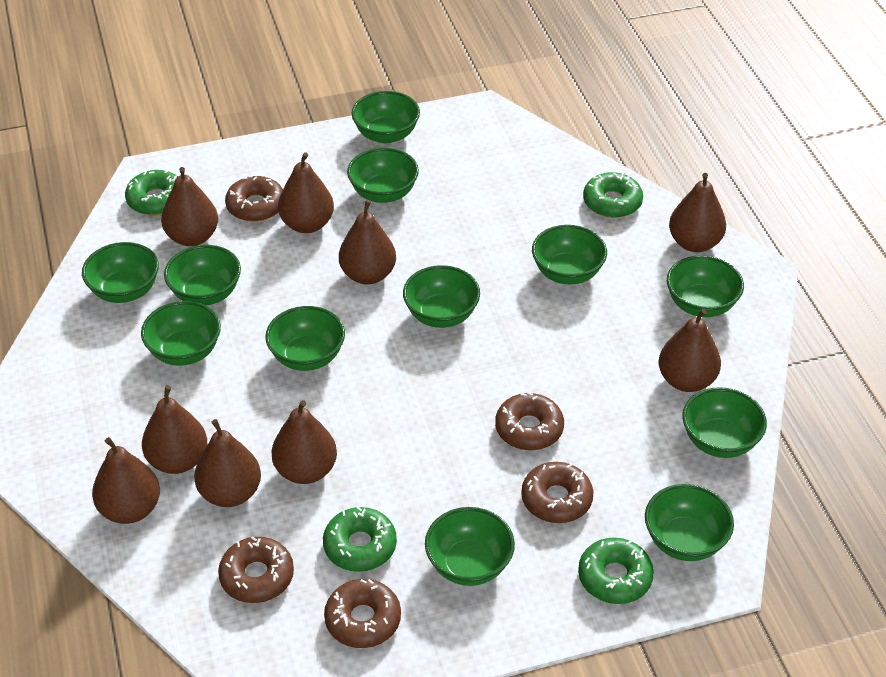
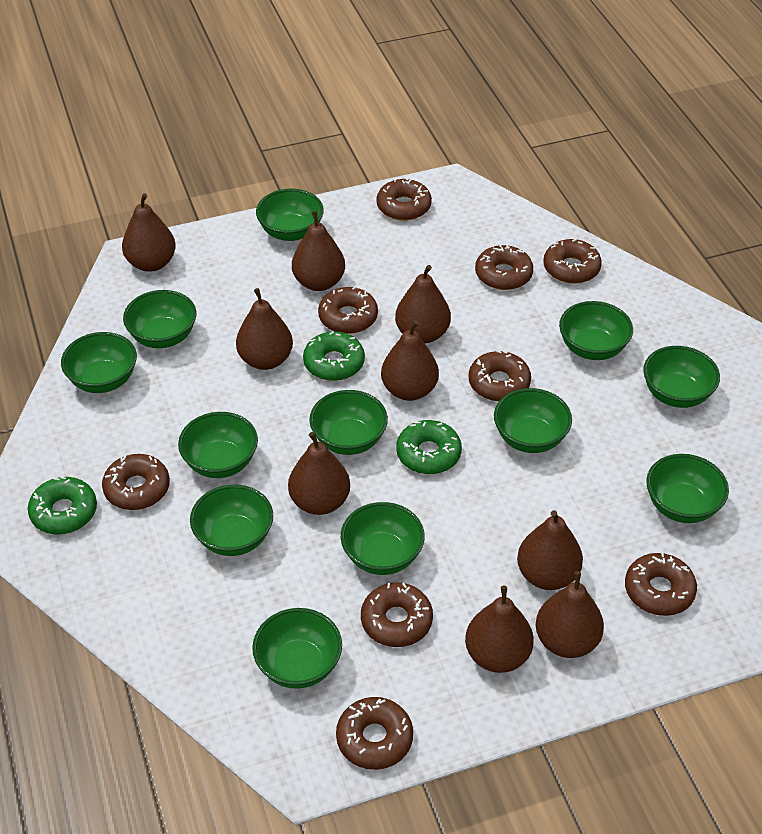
brown donut: [218,536,294,603] [225,175,283,222] [324,579,401,648] [495,392,564,451] [521,462,593,523] = 5 -> [102,454,170,510] [318,286,378,334] [336,697,413,770] [361,583,433,647] [376,178,432,221] [469,350,531,401] [475,244,533,290] [544,239,602,284] [625,552,697,616] = 9
green donut: [125,170,178,215] [323,507,397,572] [578,537,654,604] [583,172,643,218] = 4 -> [28,476,97,535] [303,331,365,381] [396,420,462,474] = 3

